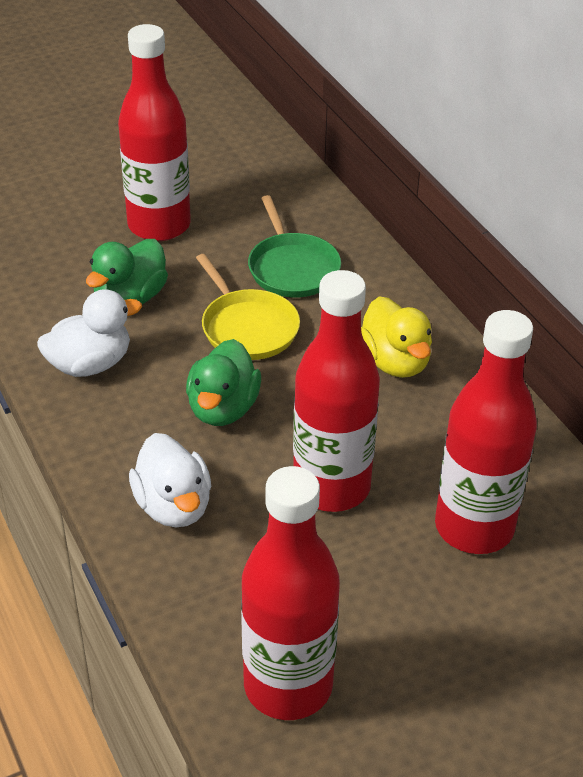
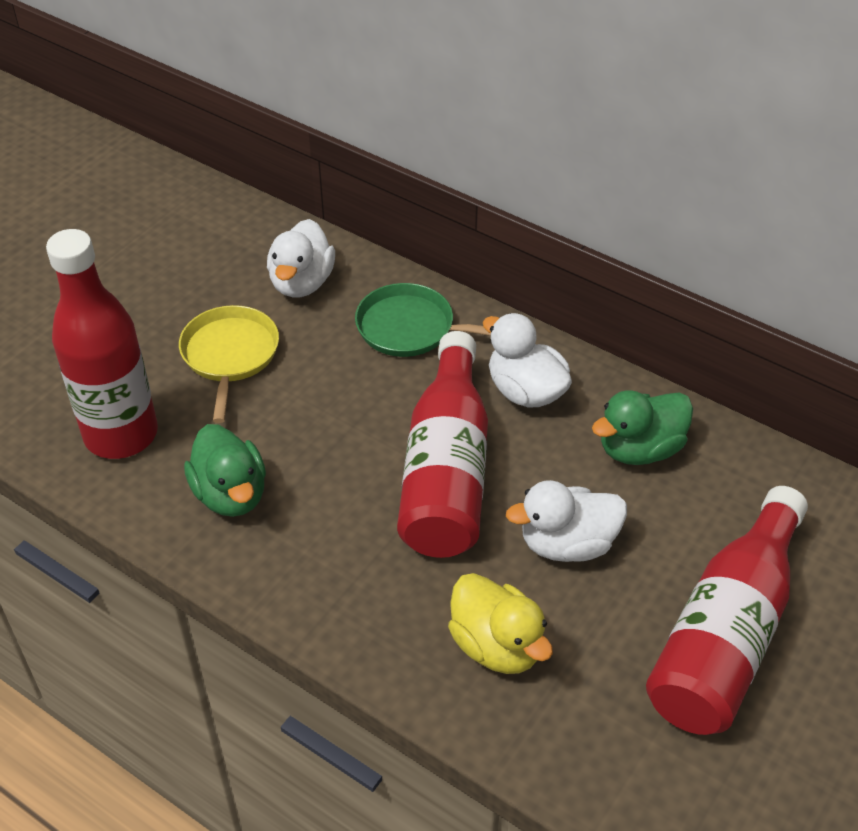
red bottle: [118,24,191,241] [241,466,340,720] [293,270,380,512] [435,310,537,554] = 4 -> [46,229,158,459] [397,331,488,558] [646,486,808,735] = 3
white duck: [37,289,142,377] [129,433,211,527] = 2 -> [267,219,335,298] [483,313,572,408] [506,480,627,562] = 3

